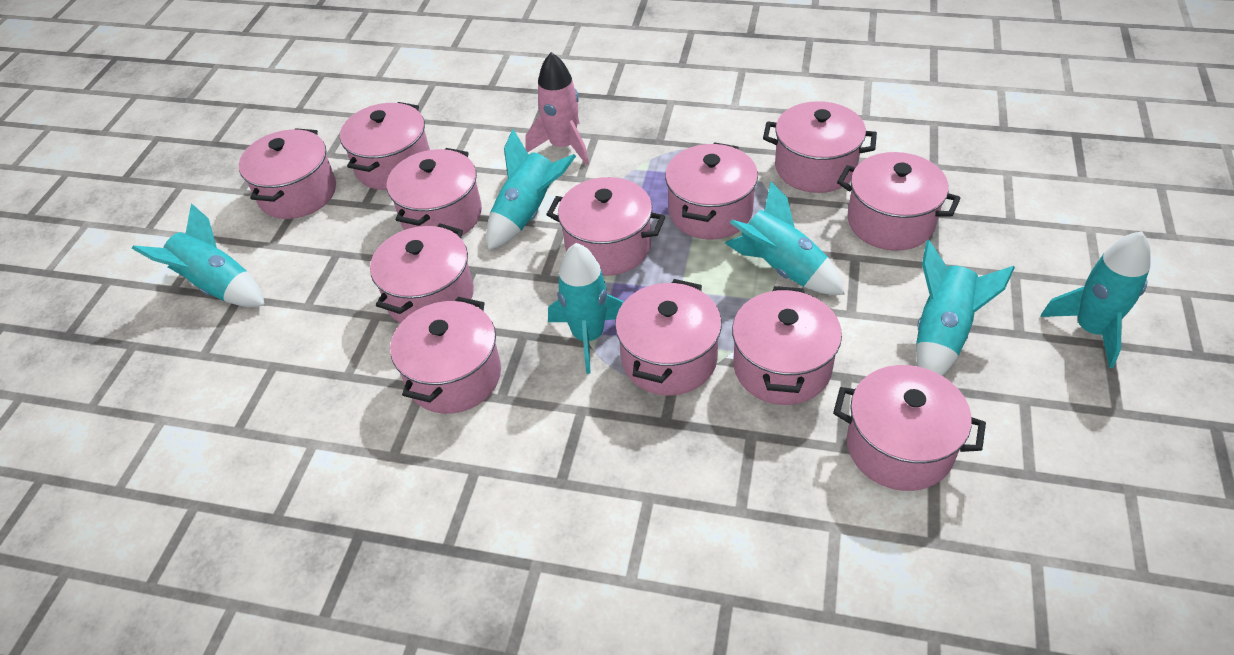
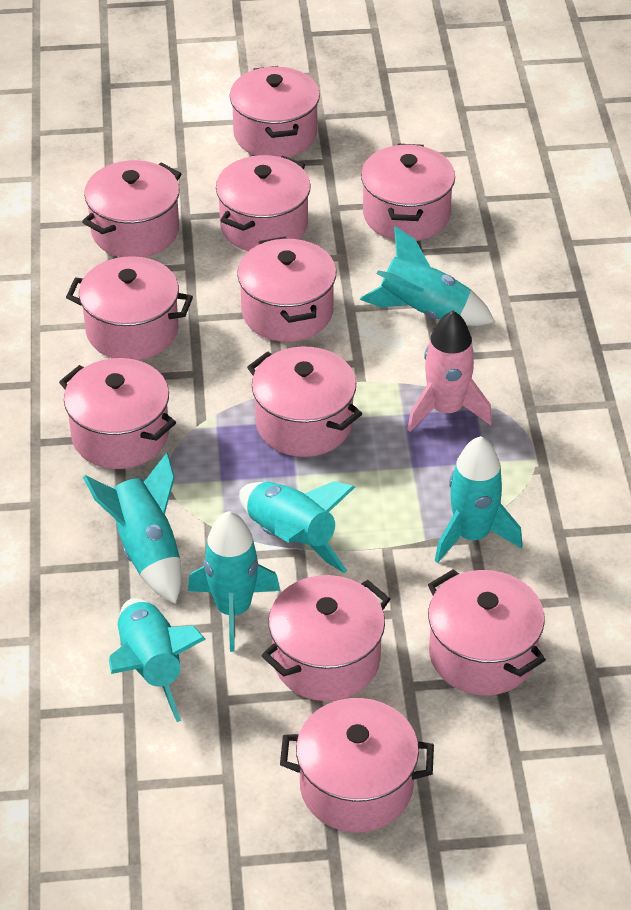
pink pot: [239,128,336,219] [340,102,430,190] [370,223,474,323] [387,148,482,235] [390,297,501,414] [546,177,665,276] [615,279,722,395] [665,142,758,239] [732,286,842,405] [763,101,877,193] [833,365,986,491] [837,152,961,251] = 12 -> [59,358,176,469] [66,256,193,360] [82,160,181,257] [216,155,311,251] [230,66,320,157] [237,236,336,342] [247,347,362,457] [261,575,390,701] [280,698,434,833] [361,144,455,241] [428,569,546,696] = 11

